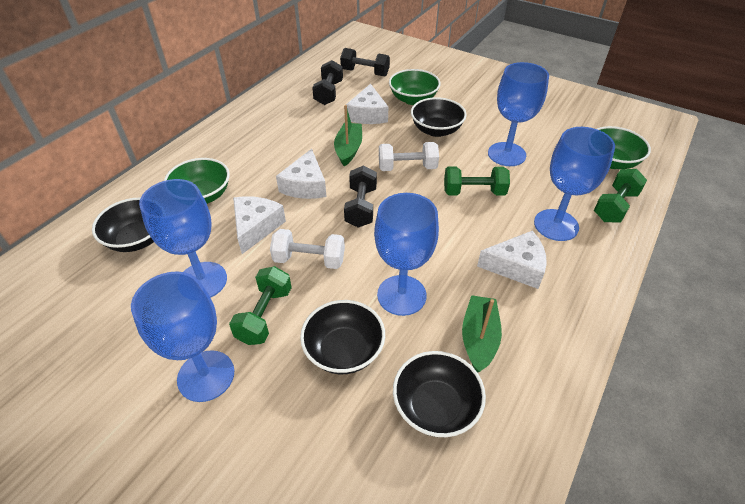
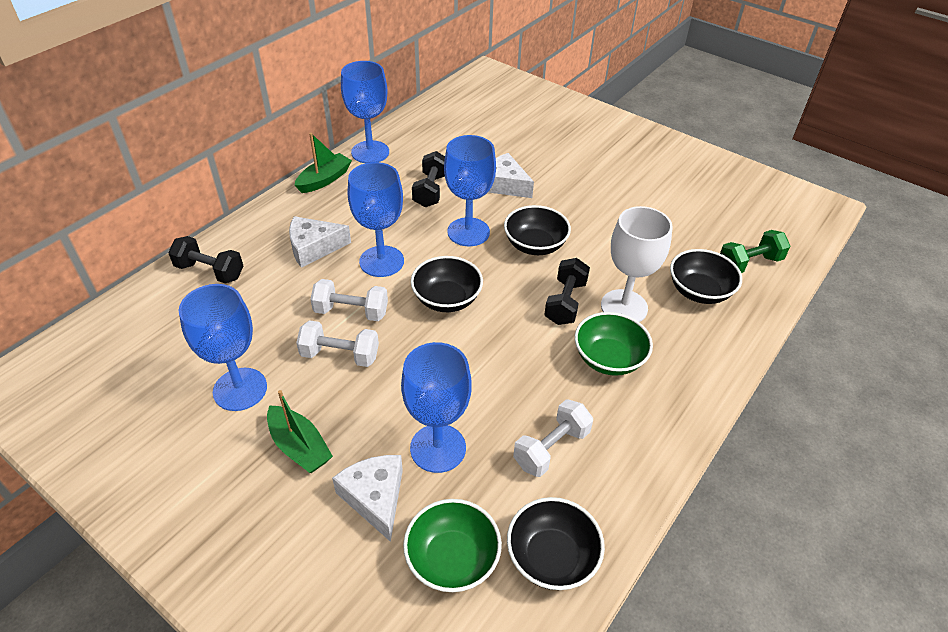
green bowl: [164,158,230,204] [389,69,441,105] [597,126,651,169] = 3 -> [403,499,502,592] [575,312,653,376] = 2
green dumbbell: [229,266,292,345] [444,166,510,196] [594,169,647,223] = 3 -> [720,230,790,273] = 1
white cheese: [233,196,286,254] [276,149,327,199] [346,84,388,124] [477,230,547,289] = 4 -> [289,216,351,268] [332,455,403,542] [488,153,534,198] = 3
white dumbbell: [270,229,345,269] [379,142,439,171] = 2 -> [296,320,379,367] [310,279,388,321] [513,399,593,477] = 3
white goblet: none = 0 -> [601,206,673,322] = 1

